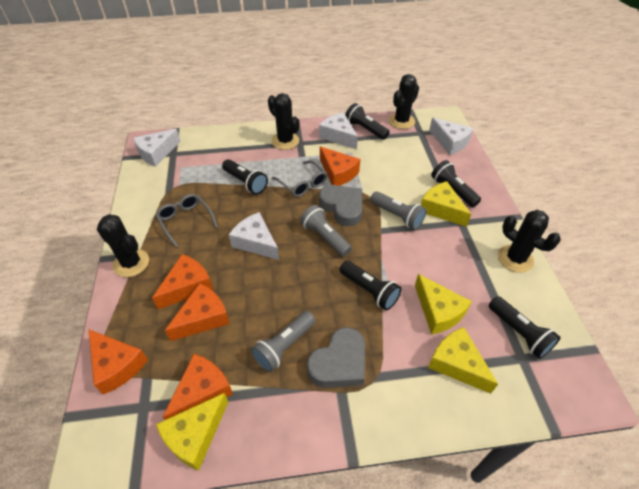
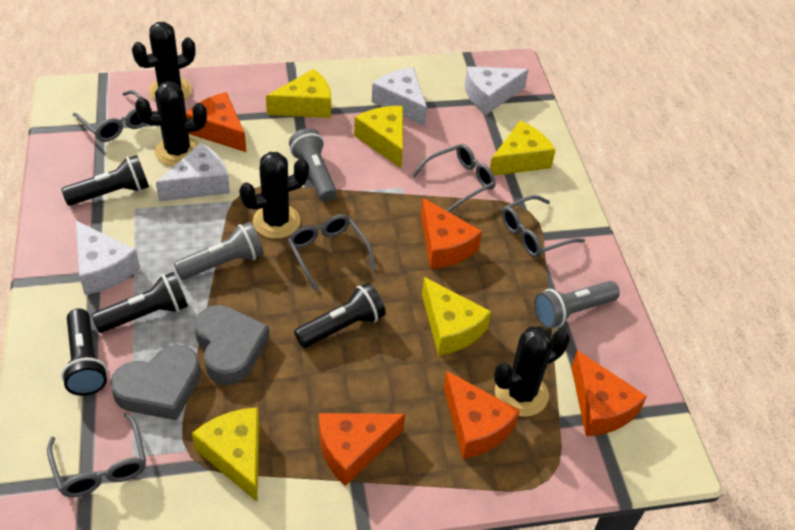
black flashlight: [222,159,268,194] [340,261,402,310] [345,103,390,140] [431,160,481,207] [489,296,561,359] = 5 -> [61,155,149,206] [61,308,108,396] [91,272,188,333] [294,283,386,348] = 4
grey glasses: [155,194,218,247] [272,160,327,197] = 2 -> [47,412,146,497] [73,90,152,142] [288,214,376,292] [412,144,496,212] [502,195,585,258] = 5
yellow cheese: [156,393,228,471] [415,274,472,334] [421,181,471,227] [428,327,498,394] = 4 -> [192,407,260,502] [266,69,331,118] [354,106,403,168] [422,277,491,356] [490,121,556,175] = 5

